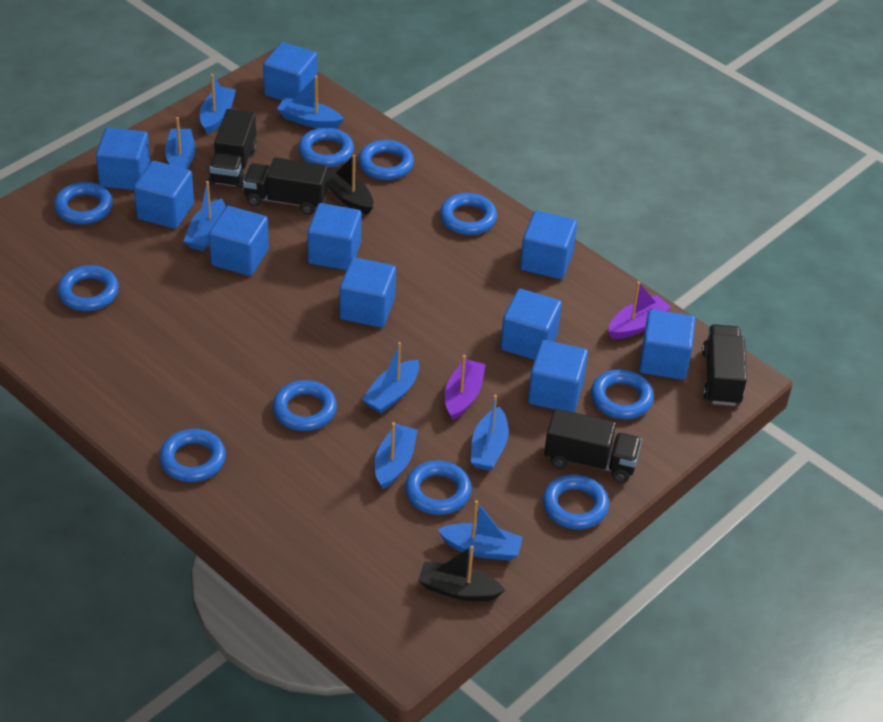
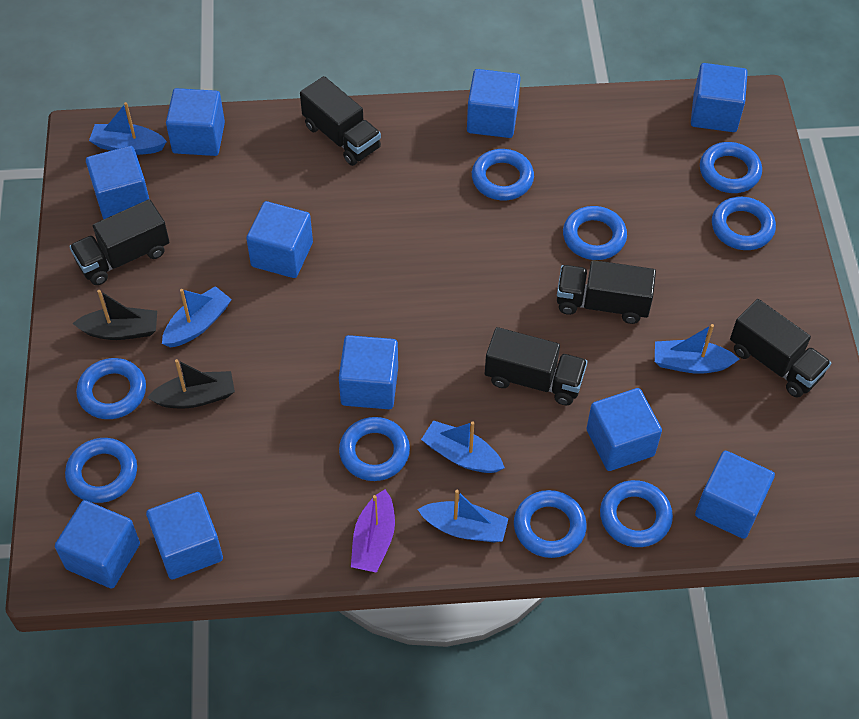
black truck: [208,109,257,188] [243,157,328,215] [544,408,642,483] [702,324,747,406] = 4 -> [69,199,169,285] [300,76,381,166] [485,327,587,405] [557,260,656,324] [730,299,831,398] = 5
blue boat: [165,117,195,169] [184,181,226,251] [200,74,236,135] [277,76,344,128] [362,342,419,414] [375,422,418,489] [437,500,523,561] [470,395,509,471] = 8 -> [89,102,167,155] [162,286,232,348] [418,490,509,542] [421,420,505,473] [655,324,739,374] = 5
blue ring: [54,182,113,224] [57,265,119,311] [159,429,226,482] [273,380,337,431] [298,127,354,167] [358,140,414,180] [405,460,471,515] [440,193,497,235] [542,474,609,529] [591,369,654,419] = 10 -> [65,438,137,503] [76,358,146,419] [339,417,410,481] [472,149,534,200] [514,490,587,558] [563,206,627,260] [600,480,673,547] [700,142,762,193] [712,197,776,250] = 9
purple boat: [445,355,486,420] [608,282,671,339] = 2 -> [351,489,395,573] = 1

